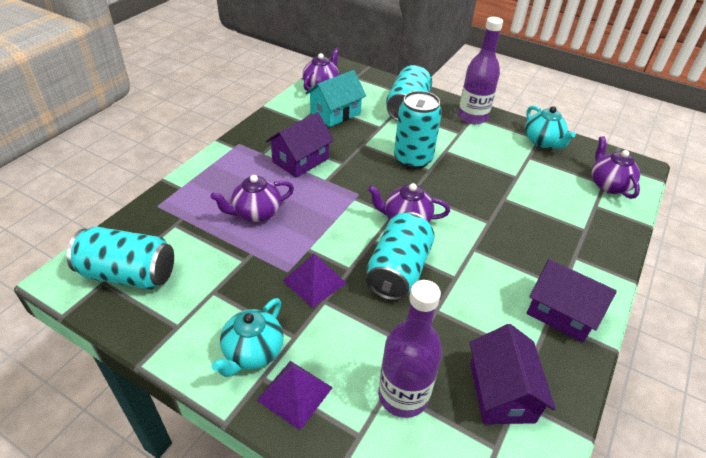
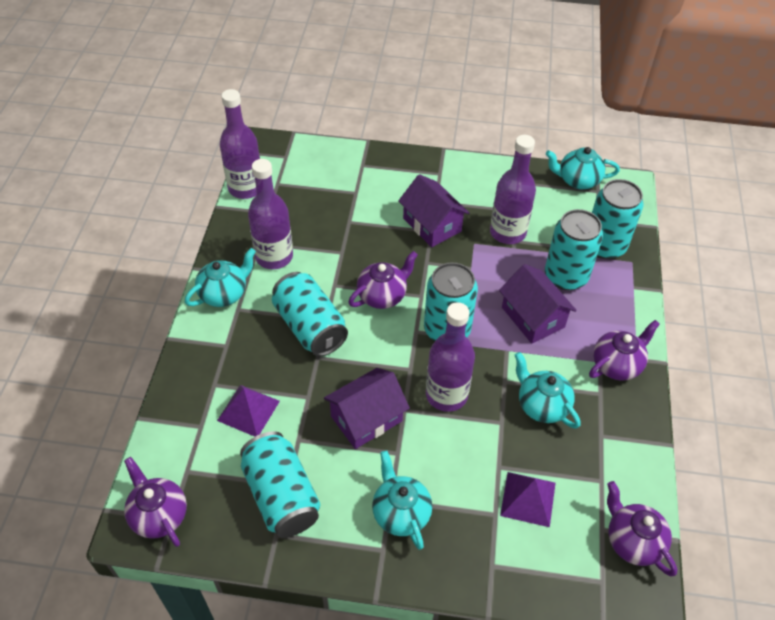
purple bottle: [378,280,442,418] [458,17,503,124] = 2 -> [220,89,260,199] [248,159,293,269] [426,302,475,412] [490,135,536,244] = 4
turquoise can: [67,227,174,290] [366,212,435,301] [386,65,432,121] [394,91,442,169] = 4 -> [240,431,320,538] [272,272,348,356] [424,262,478,341] [545,209,603,290] [592,179,644,259] = 5
turquoise house: [306,70,366,127] = 1 -> none = 0
turquoise teapot: [212,298,283,377] [525,106,576,149] = 2 -> [185,248,256,307] [372,451,432,550] [515,352,581,429] [546,147,620,189] = 4

